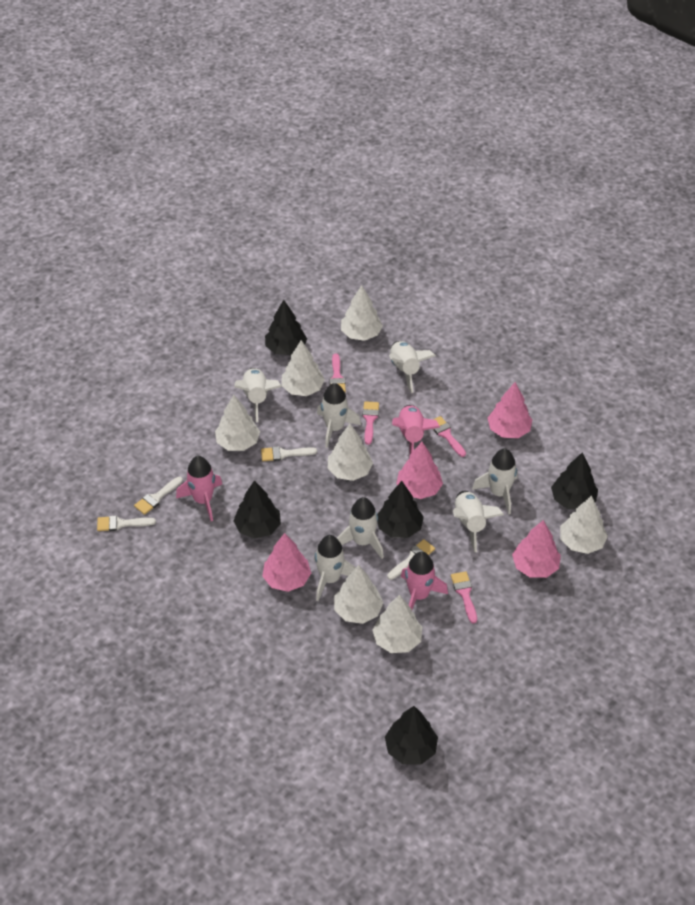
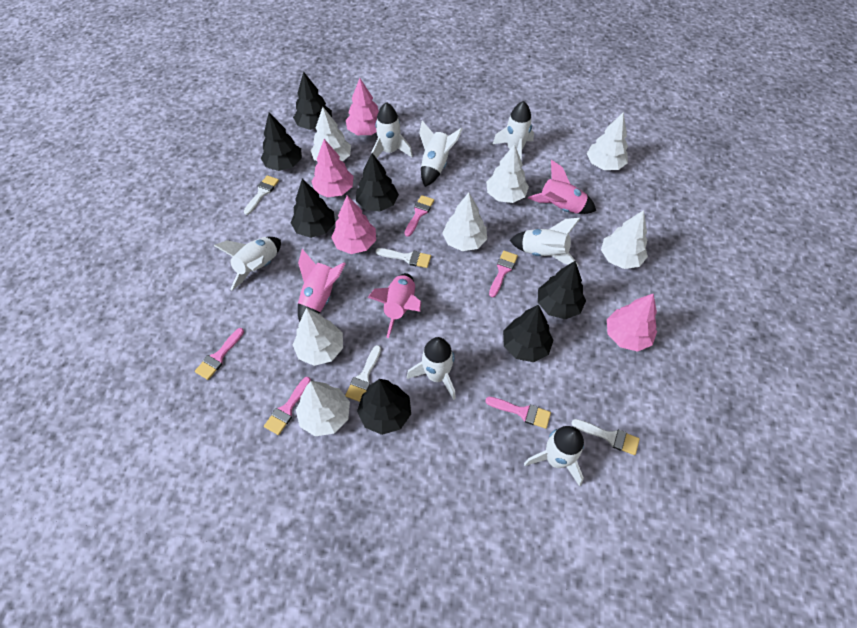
black tree: [234,480,281,539] [265,300,307,355] [377,481,424,538] [385,706,438,764] [551,453,598,509] = 5 -> [261,112,302,171] [291,179,335,238] [293,71,332,130] [356,153,399,211] [357,379,411,435] [503,305,554,362] [538,261,586,319] = 7
pink brush: [330,353,346,392] [363,401,379,445] [433,416,466,457] [451,571,477,623] = 4 -> [195,328,244,380] [264,377,311,435] [404,195,434,237] [485,397,551,429] [489,251,518,297] = 5

